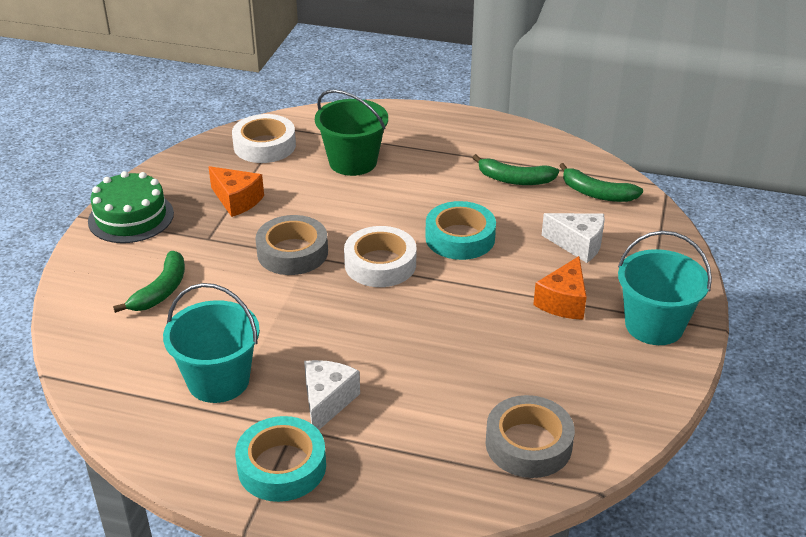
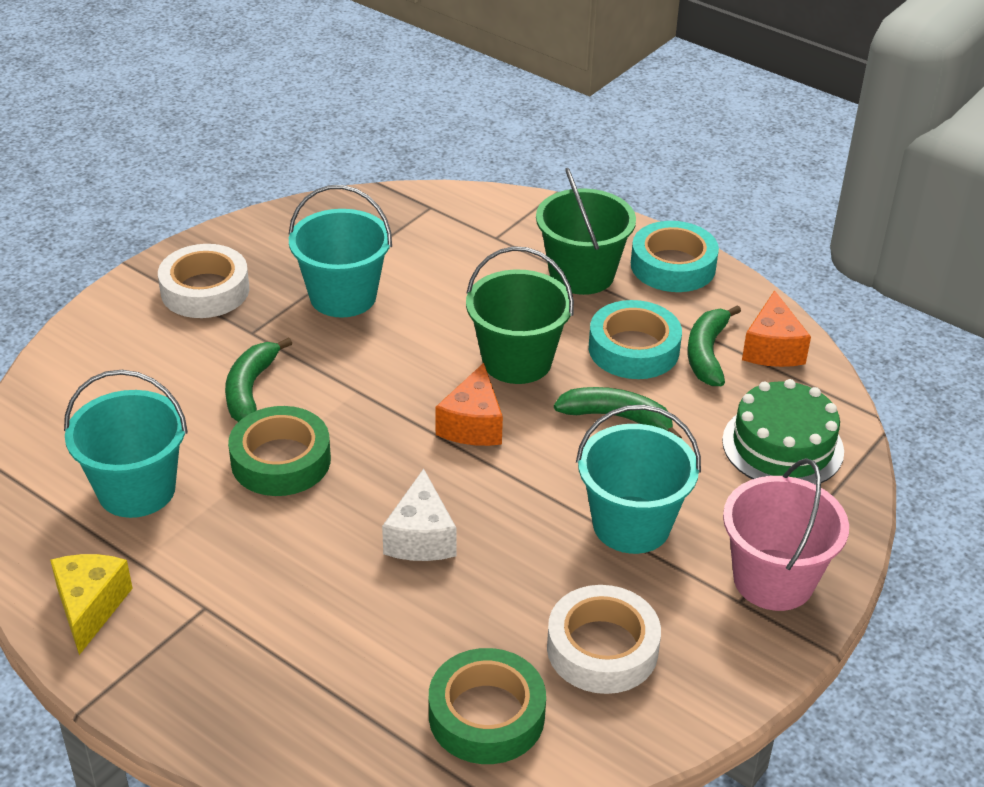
green bucket: [315,90,388,176] = 1 -> [466,246,574,384] [536,168,636,295] = 2
green tape: none = 0 -> [228,406,331,496] [429,648,546,764] = 2
grey tape: [255,215,328,275] [485,395,575,478] = 2 -> none = 0
pink bucket: none = 0 -> [723,458,849,611] = 1
turquoise bucket: [163,283,260,403] [618,231,712,345] = 2 -> [64,370,188,518] [289,185,392,318] [576,405,701,554] = 3
white cheese: [304,360,360,430] [542,213,605,263] = 2 -> [382,469,457,561] = 1
yellow cheese: none = 0 -> [50,554,133,655] = 1

